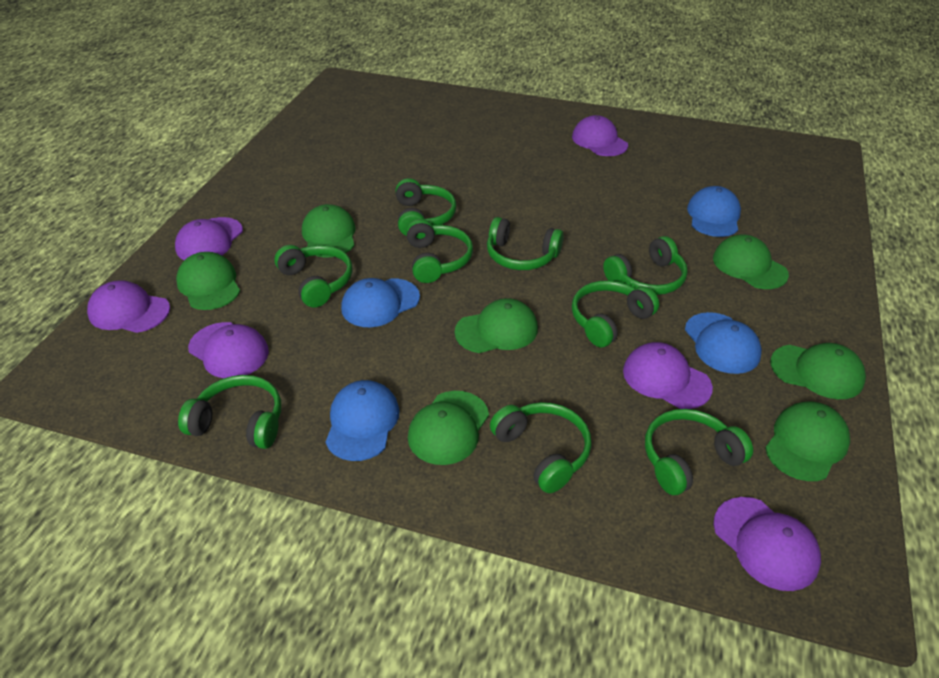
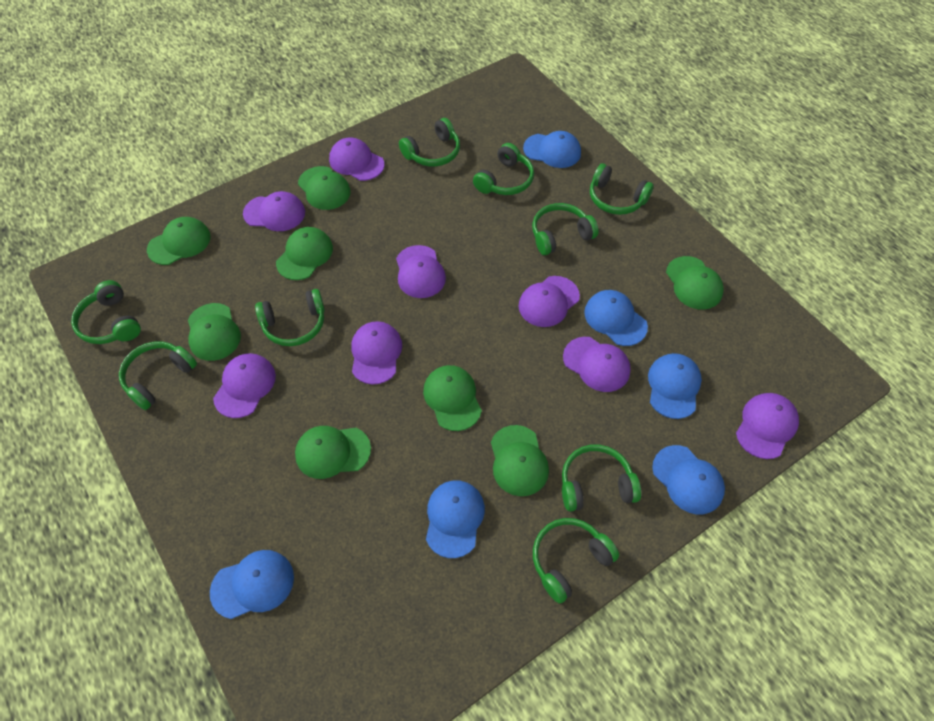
blue cap: [325,380,400,461] [341,278,420,327] [685,312,762,374] [687,186,741,237] = 4 -> [210,550,294,619] [426,480,485,558] [523,131,581,168] [584,290,648,346] [648,353,702,419] [652,445,725,514] = 6
green cap: [176,252,240,310] [302,204,355,258] [408,391,489,465] [455,298,538,353] [713,235,789,289] [765,402,850,481] [770,343,866,399] = 7 -> [147,217,211,265] [188,303,241,361] [276,227,333,280] [295,426,371,479] [298,166,351,210] [423,365,482,431] [491,425,549,496] [666,256,724,310] = 8
purple cap: [87,280,170,333] [175,217,243,260] [188,322,269,378] [572,115,628,156] [623,342,713,409] [714,497,821,591] = 6 -> [213,353,276,418] [243,191,305,231] [329,137,384,181] [351,321,402,385] [396,245,446,298] [519,276,580,327] [563,337,631,392] [736,393,799,459] = 8

